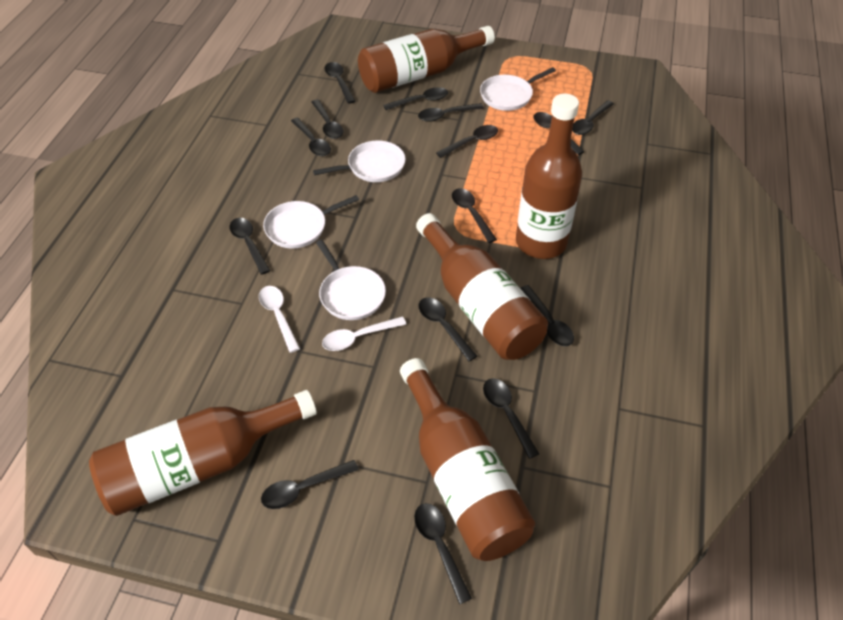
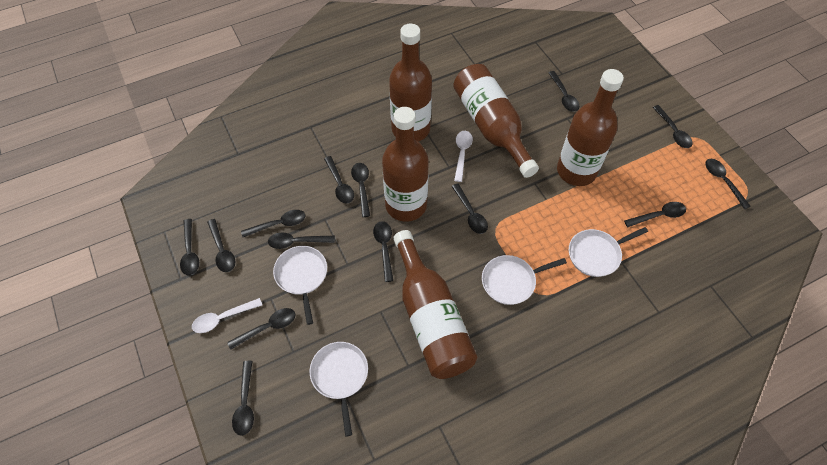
black spoon: [230,218,270,275] [261,460,359,509] [291,118,331,156] [312,99,343,139] [325,62,355,104] [383,87,448,110] [414,503,472,604] [418,103,484,122] [419,297,477,361] [436,125,498,158] [452,188,497,243] [483,378,539,459] [520,285,574,346] [533,112,585,155] [572,100,614,135] = 15 -> [180,219,199,275] [207,219,235,272] [227,308,295,350] [232,361,254,436] [241,210,305,237] [268,233,335,249] [324,156,354,204] [351,163,370,217] [373,221,393,282] [452,184,488,234] [549,71,579,112] [624,202,686,227] [653,105,693,148] [705,159,751,209] = 14

